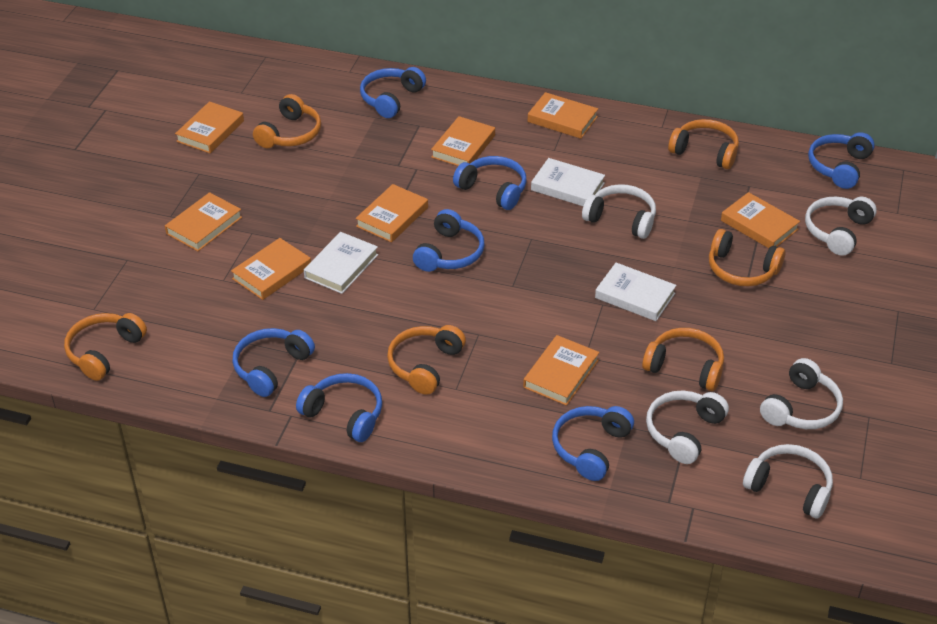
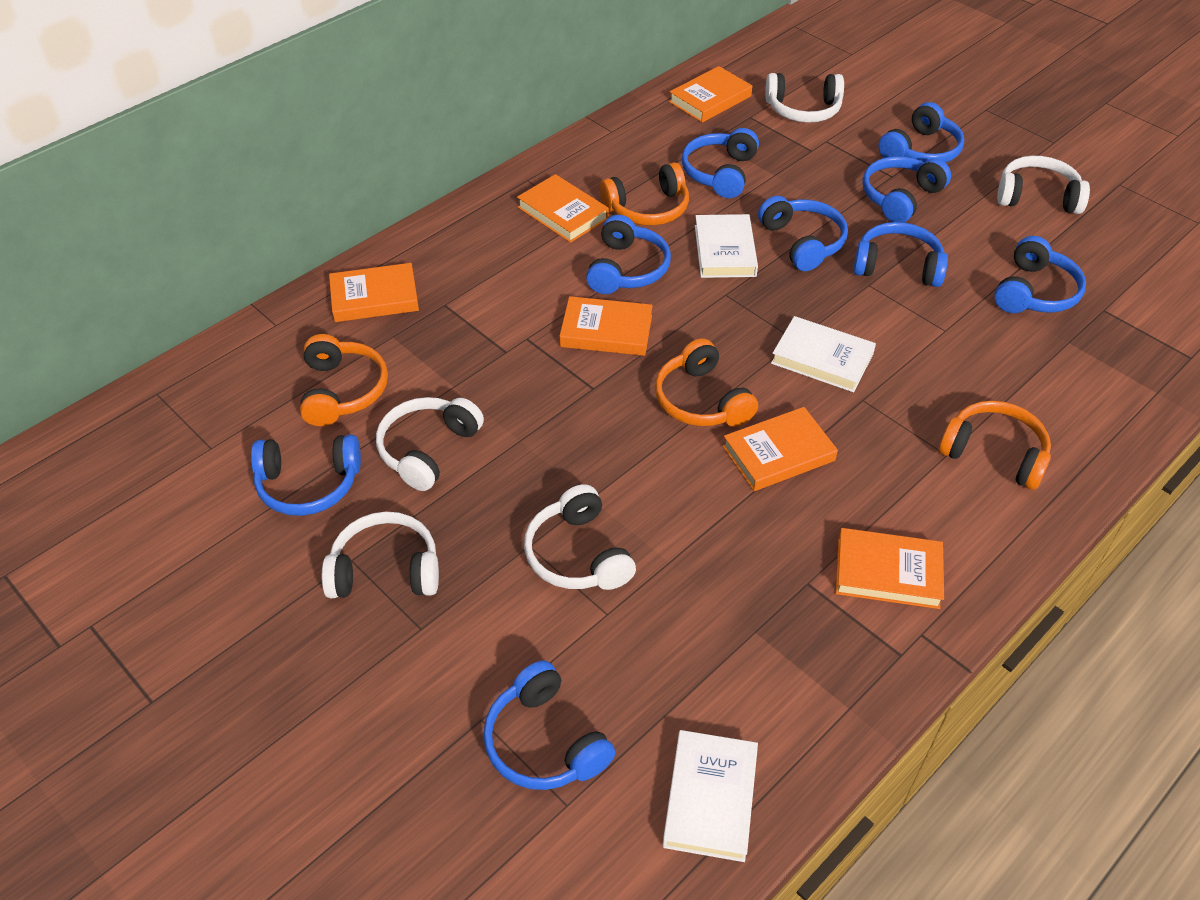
blue headphones: [233,328,315,397] [296,373,382,442] [360,67,426,118] [413,209,484,272] [453,156,527,210] [552,406,634,481] [808,132,875,189] = 7 -> [251,435,361,516] [483,660,615,790] [586,215,671,294] [681,128,759,198] [758,196,848,271] [853,222,948,287] [862,156,951,222] [878,102,964,163] [994,236,1086,313] = 9
orange book: [165,192,242,251] [175,101,244,153] [231,238,311,300] [356,184,428,243] [431,116,495,166] [523,335,599,406] [527,92,598,139] [721,192,800,248] = 8 -> [329,263,419,322] [517,174,609,243] [560,296,653,356] [669,66,752,123] [723,407,838,491] [836,528,944,609] = 6
orange headphones: [64,313,147,381] [253,94,321,148] [387,325,466,395] [642,328,724,391] [668,119,739,169] [709,229,785,287] = 6 -> [300,334,388,426] [600,162,689,226] [655,338,758,427] [939,401,1051,490] = 4

